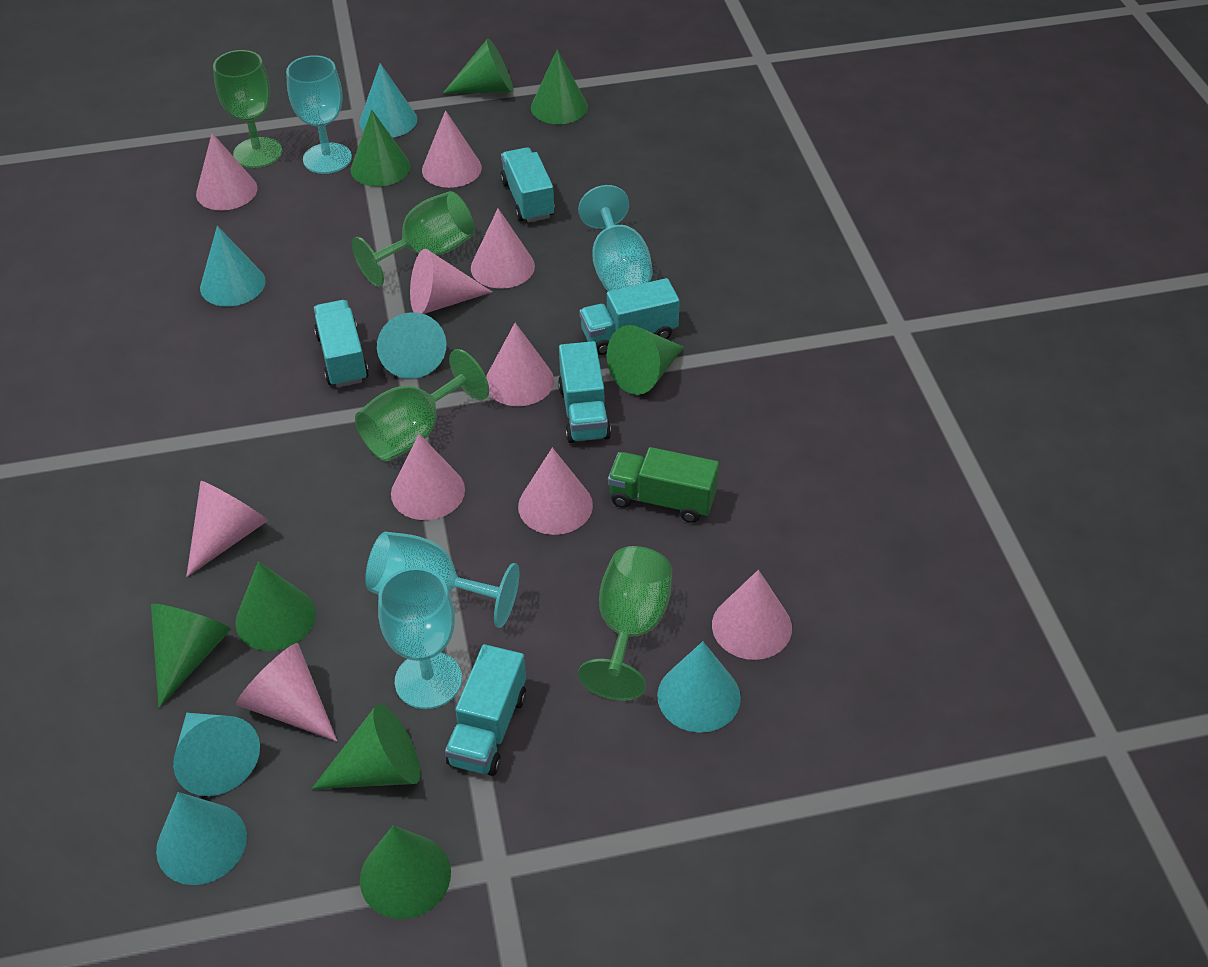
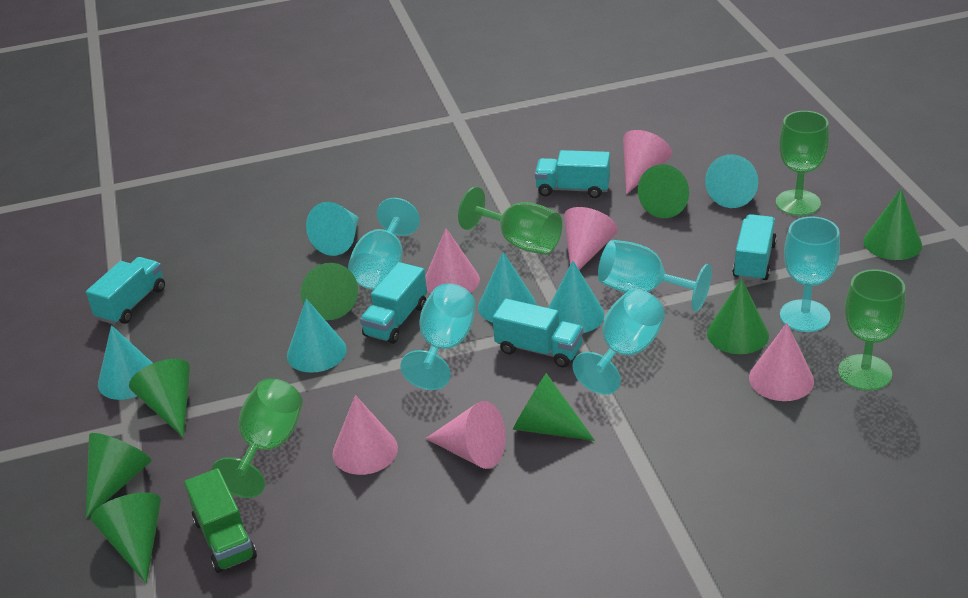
pink cone: [186,481,268,577] [196,133,258,211] [236,643,337,741] [391,434,465,520] [410,249,492,314] [422,110,482,188] [471,208,535,289] [486,323,554,406] [518,448,593,535] [712,570,792,660] = 10 -> [332,395,398,475] [425,228,480,294] [425,401,506,469] [564,207,618,270] [623,130,672,194] [749,323,814,401] = 6
turquoise goblet: [286,55,352,174] [365,532,520,628] [378,567,462,709] [578,185,653,291] = 4 -> [348,198,420,289] [400,283,476,390] [572,289,665,395] [598,240,712,311] [780,217,840,332] = 5

